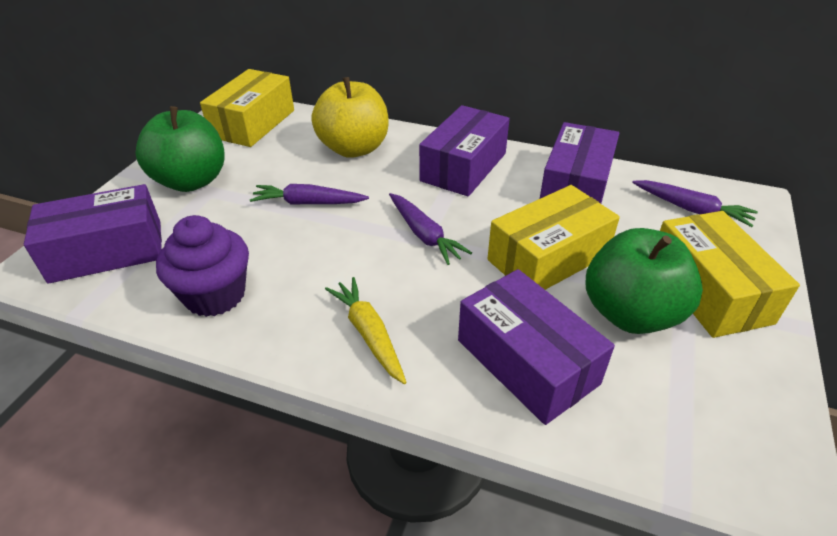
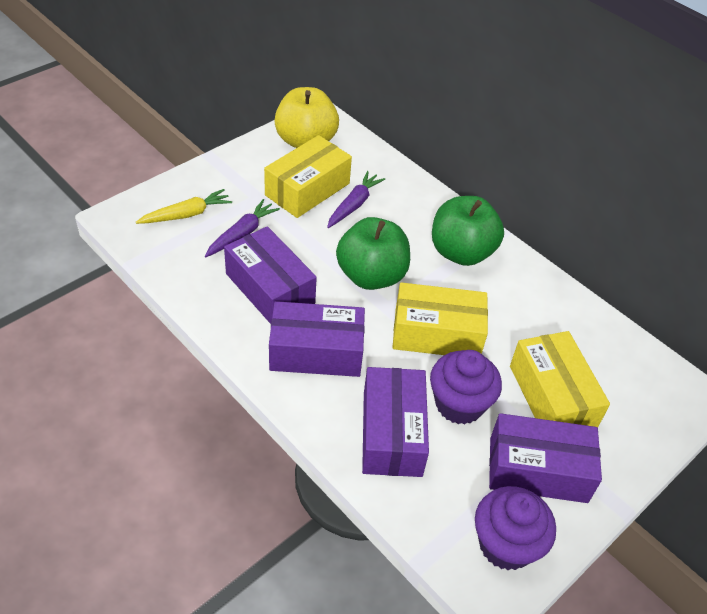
purple carrot: [250,184,369,205] [389,193,472,265] [632,180,758,227] = 3 -> [205,199,280,257] [327,171,385,228] = 2
purple cupcake: [156,215,249,317] = 1 -> [430,350,502,425] [475,486,556,570] = 2

